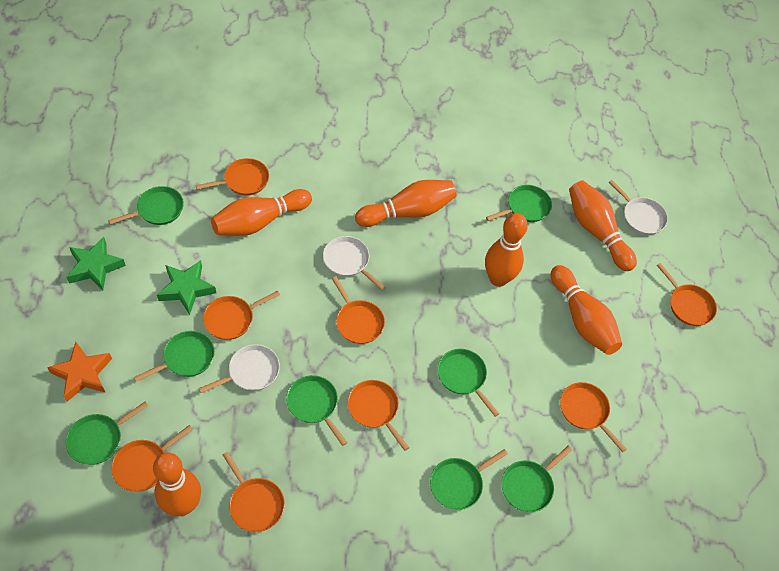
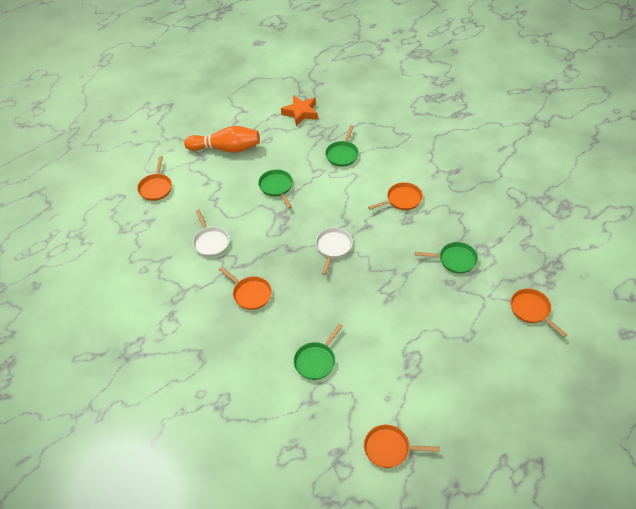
green pan: [66,401,148,465] [108,186,184,225] [134,331,215,382] [286,375,347,446] [430,449,508,510] [438,349,499,417] [486,185,552,222] [501,446,572,512] = 8 -> [258,169,293,209] [293,324,343,380] [325,125,359,167] [415,242,478,273] = 4
green star: [67,237,126,290] [157,260,216,315] = 2 -> none = 0
orange bowling pin: [153,452,201,516] [211,189,312,236] [355,180,456,227] [485,213,528,287] [551,265,622,355] [569,180,637,271] = 6 -> [184,126,260,153] = 1
orange pan: [111,425,193,492] [196,158,269,195] [203,291,280,340] [223,452,285,532] [332,276,385,344] [348,380,409,451] [560,382,627,452] [657,263,717,326] = 8 -> [137,156,172,201] [219,267,272,310] [364,425,440,468] [368,182,423,210] [510,289,567,337] = 5
white pan: [199,344,280,393] [323,236,385,290] [609,180,668,235] = 3 -> [193,210,230,257] [316,228,353,275] = 2

